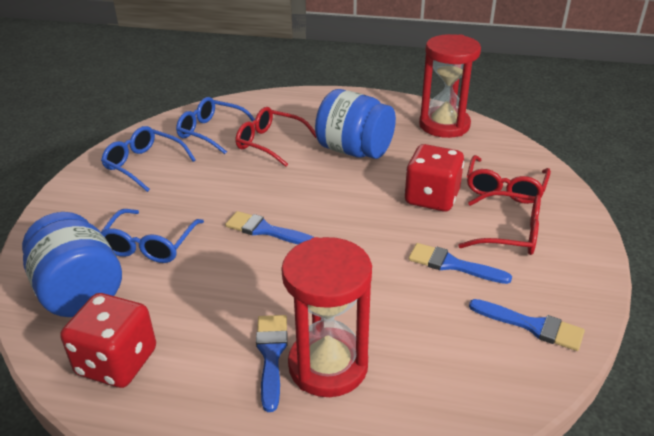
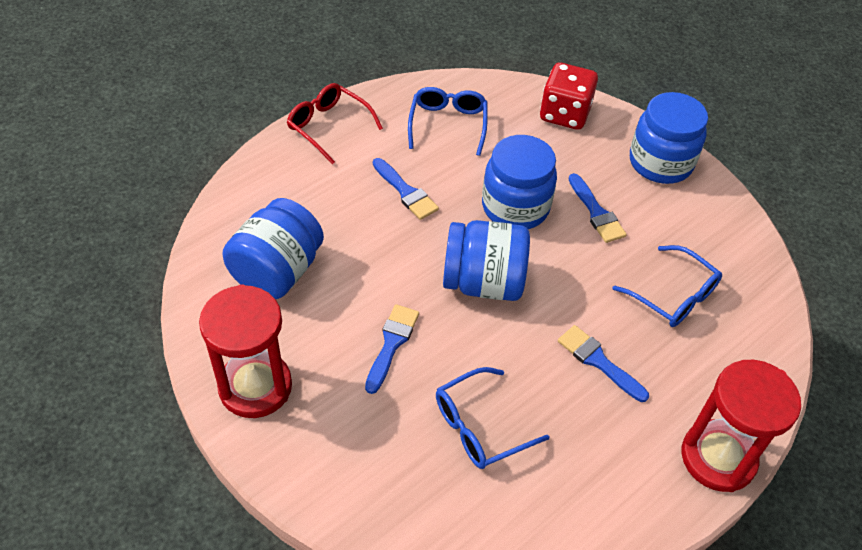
blue jar: [22,212,122,317] [315,89,396,159] = 2 -> [222,198,324,299] [443,220,530,301] [482,135,557,229] [630,92,708,184] = 4
red dice: [60,293,156,388] [404,144,464,211] = 2 -> [540,63,598,130] = 1
red glasses: [236,107,317,167] [458,191,541,255] [467,155,551,204] = 3 -> [287,83,383,164] = 1

